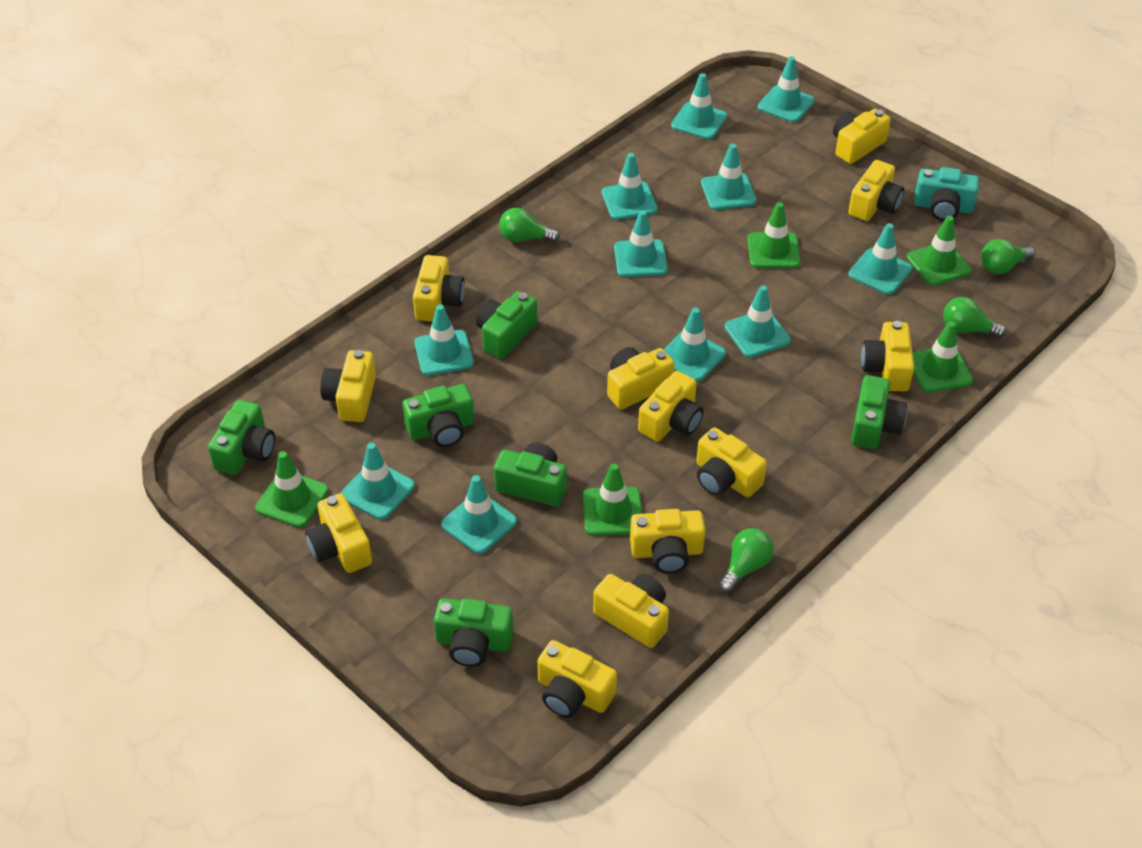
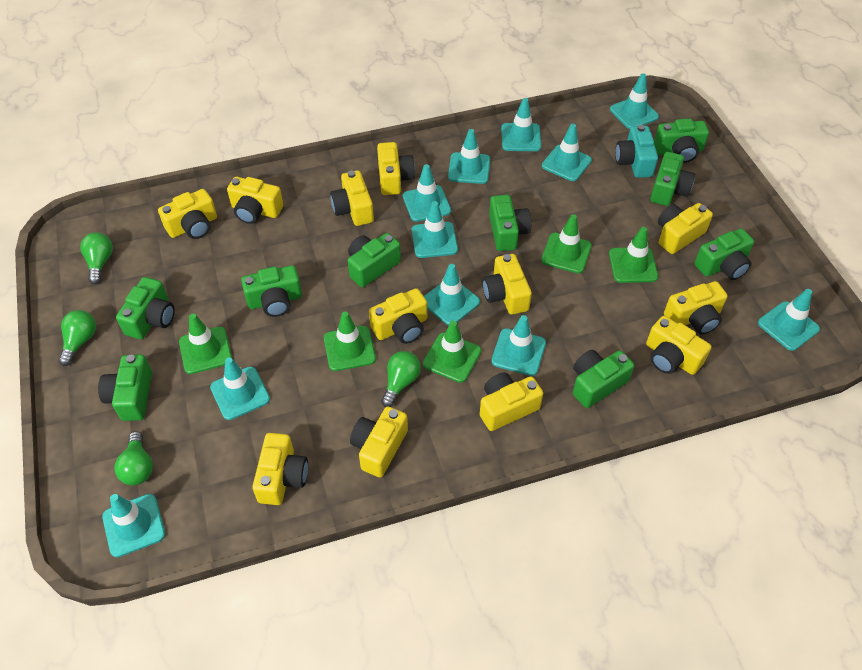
green camera: [208,400,275,475] [403,384,474,447] [434,598,513,667] [476,291,537,359] [494,442,567,507] [851,375,907,449] = 6 -> [98,354,152,421] [116,277,175,339] [241,265,302,317] [348,233,401,287] [489,195,531,251] [573,350,634,408] [650,152,695,206] [654,118,709,163] [694,229,754,280] = 9

